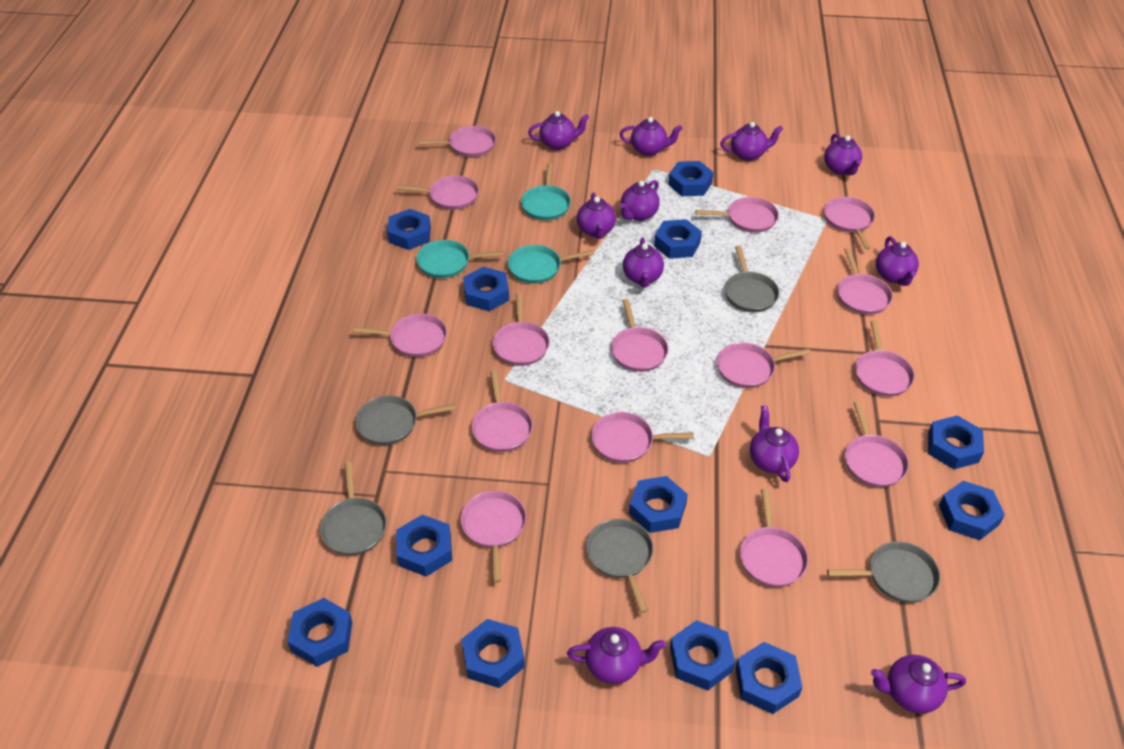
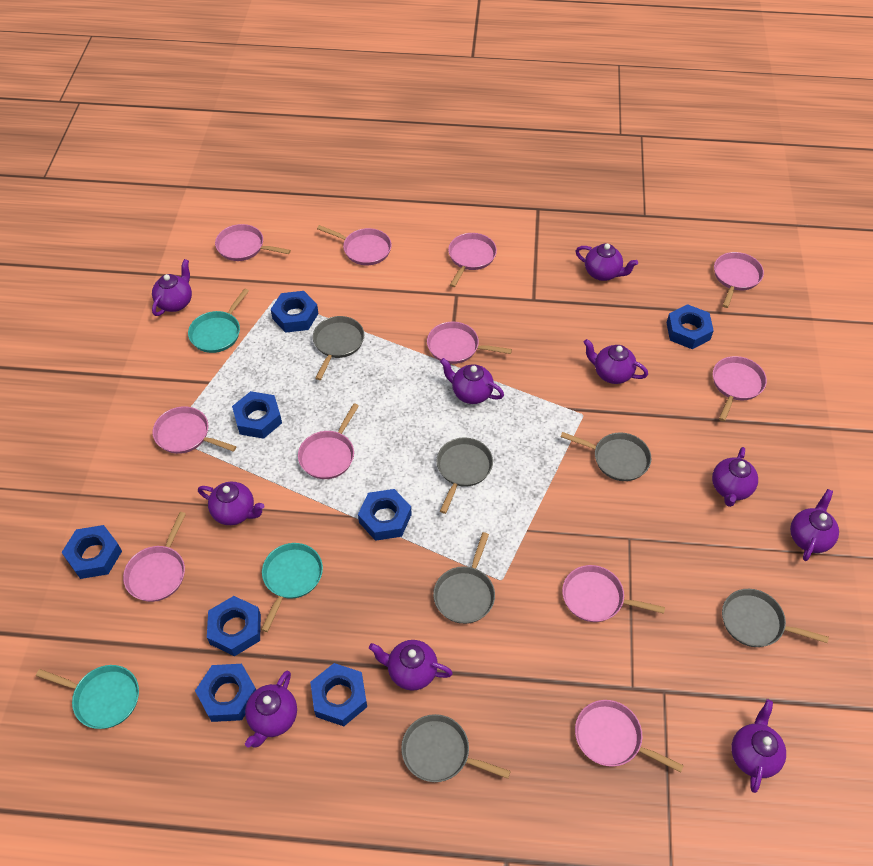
blue nut: [287,598,353,667] [387,209,431,250] [396,515,452,577] [462,619,525,688] [463,267,509,311] [629,476,688,533] [654,219,702,259] [668,161,714,196] [670,620,735,690] [736,642,803,714] [928,415,984,469] [939,481,1005,540] = 12 -> [62,525,122,579] [195,664,256,722] [207,596,261,656] [232,391,282,439] [271,291,318,333] [310,663,367,726] [358,489,412,541] [667,304,714,349] = 8
grey pan: [320,462,387,556] [355,395,456,445] [586,519,653,613] [725,246,779,312] [827,541,940,603] = 5 -> [313,316,364,380] [401,714,511,782] [433,532,495,624] [437,437,493,514] [561,432,651,481] [722,589,829,647] = 6
pink pan: [353,314,447,357] [397,175,479,210] [418,126,496,157] [460,491,526,583] [472,370,533,452] [493,293,550,366] [591,412,694,463] [611,299,668,372] [695,197,779,233] [717,343,811,388] [740,489,808,587] [824,197,875,250] [837,248,893,315] [845,401,909,487] [855,320,915,396] = 15 -> [123,512,186,602] [153,406,237,454] [215,224,291,261] [298,403,359,479] [317,225,391,265] [427,322,512,364] [448,233,497,287] [562,565,665,622] [575,700,684,772] [713,356,767,421] [714,252,764,308] = 11
purple teapot: [528,111,589,150] [567,627,666,684] [577,193,616,239] [619,117,683,156] [620,180,660,221] [623,238,664,288] [720,122,783,161] [750,405,799,482] [824,133,862,175] [871,655,966,714] [876,236,919,286] = 11 -> [152,259,192,316] [198,482,264,525] [245,671,297,748] [369,640,453,691] [440,358,504,404] [576,244,638,281] [583,339,648,384] [712,447,758,507] [731,700,786,793] [790,489,839,561] = 10

